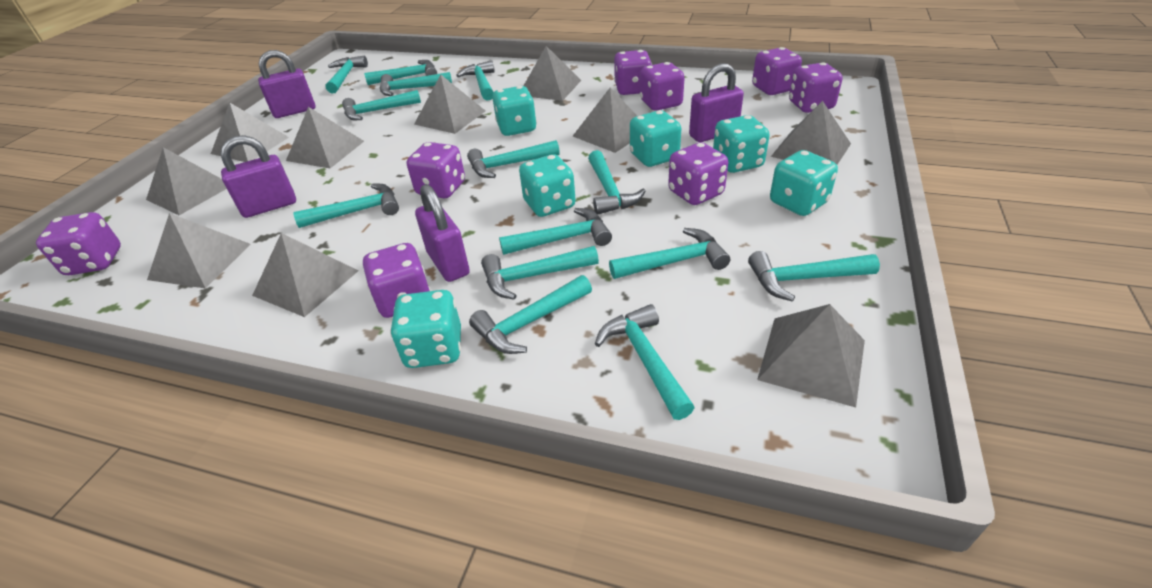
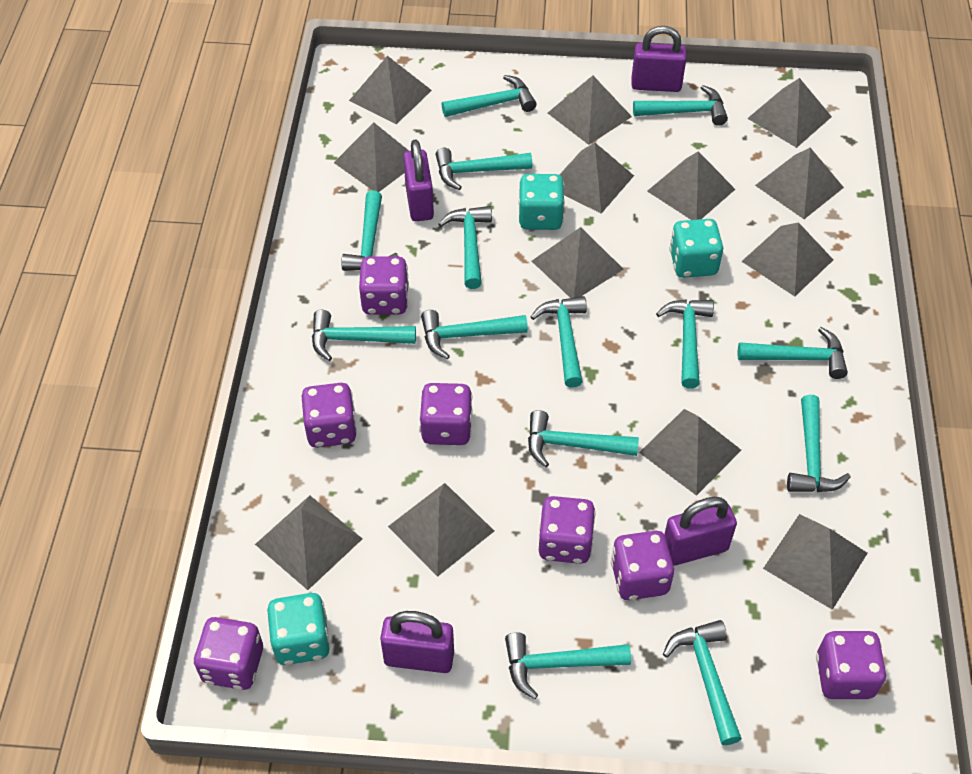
grey pyramid: [146,147,227,215] [147,213,251,288] [211,103,289,162] [252,233,358,317] [286,107,364,168] [414,75,485,134] [524,46,581,101] [573,87,637,153] [757,304,865,408] [771,101,851,165] = 10 -> [255,495,362,590] [334,122,409,192] [349,56,432,124] [388,483,494,577] [532,227,624,298] [548,76,632,145] [559,142,634,214] [639,409,741,496] [647,151,735,220] [741,222,833,296] [747,78,832,148] [755,148,844,219] [763,514,868,610] = 13
purple dice: [36,212,121,275] [363,243,431,318] [407,142,465,198] [614,50,652,95] [640,62,685,111] [668,142,728,205] [752,47,802,95] [789,62,843,113] = 8 -> [193,617,263,690] [302,383,357,448] [359,256,409,315] [419,383,473,445] [539,496,596,564] [611,531,674,600] [816,631,887,699] = 7
turquoise dice: [390,290,461,368] [492,86,537,136] [519,154,576,217] [630,110,681,167] [713,115,770,173] [770,150,838,216] = 6 -> [267,593,330,665] [518,174,565,230] [669,219,723,278] = 3

